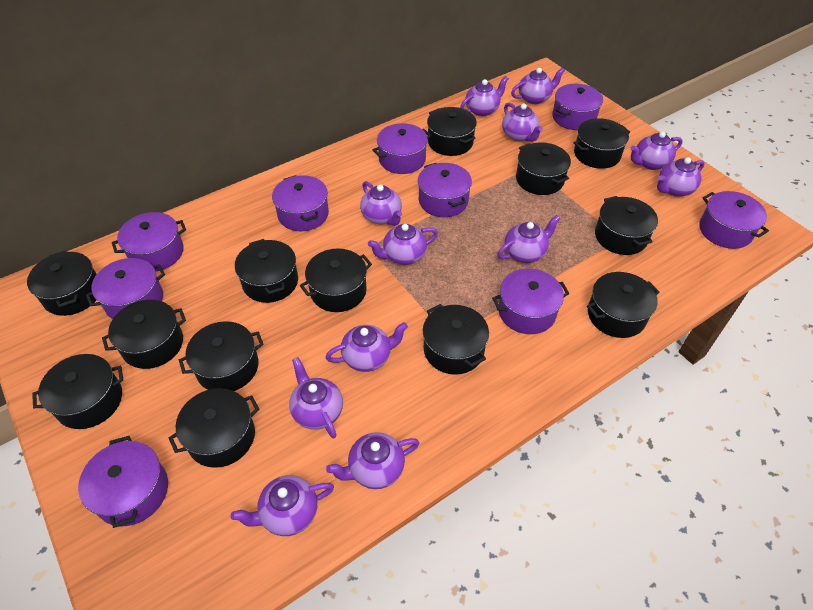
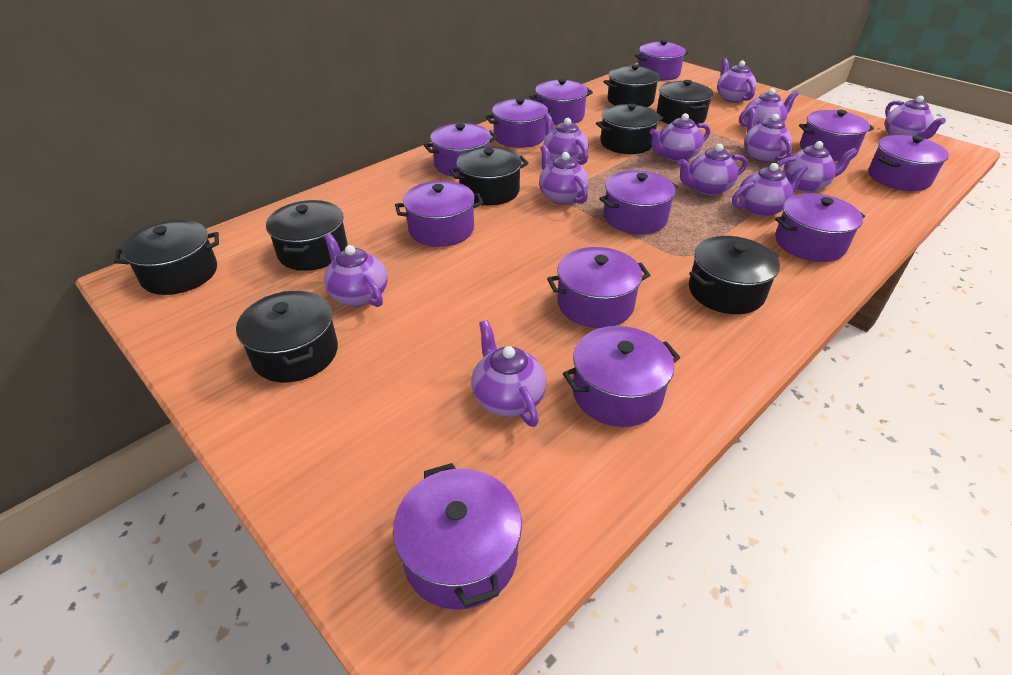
black pot: [27,251,97,316] [32,354,123,429] [102,300,186,369] [169,388,259,468] [179,321,264,391] [235,239,298,303] [300,249,372,312] [423,304,489,375] [427,107,477,156] [516,142,571,195] [574,118,630,169] [587,272,660,338] [595,196,658,255] = 13 -> [114,220,219,295] [236,291,338,382] [266,200,348,271] [449,147,529,205] [596,104,663,154] [603,64,663,107] [657,80,713,125] [689,236,780,314] = 8
purple pot: [78,436,168,528] [86,258,165,319] [112,212,186,271] [272,175,329,231] [373,123,431,174] [418,163,472,217] [492,269,570,334] [552,84,603,130] [699,191,769,249] = 9 -> [393,463,522,610] [395,181,483,247] [424,123,497,177] [485,98,554,148] [529,78,593,125] [547,247,651,328] [563,326,680,427] [599,170,678,234] [635,40,689,81] [775,193,865,262] [799,110,874,161] [868,135,949,191] = 12

